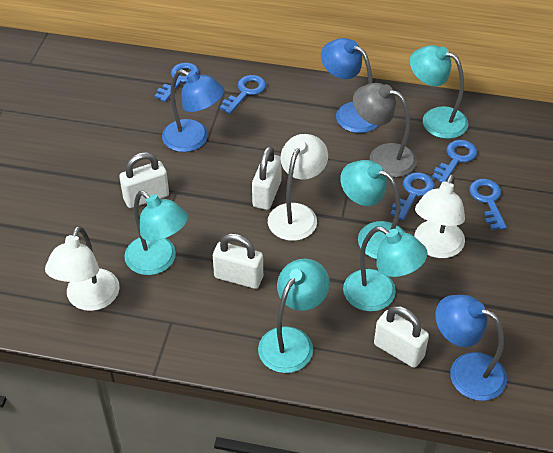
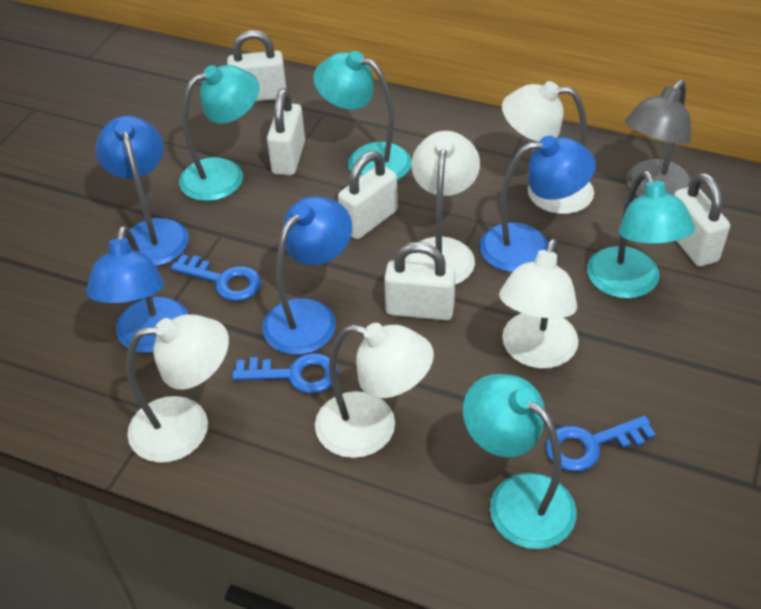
blue key: [155,63,199,102] [220,75,266,114] [390,172,434,220] [432,140,477,183] [469,179,507,230] = 5 -> [171,254,262,301] [232,353,338,394] [546,416,656,472] = 3
blue lamp: [162,69,224,152] [321,38,378,133] [435,295,507,401] = 3 -> [86,226,188,353] [95,115,189,266] [262,196,352,355] [480,136,596,272] = 4
turquoise lamp: [124,191,188,275] [258,259,330,373] [340,160,405,259] [343,226,428,312] [410,45,468,139] = 5 -> [179,65,259,201] [313,51,412,181] [463,374,577,549] [587,171,695,299] = 4
white lamp: [45,226,120,311] [268,134,328,241] [414,174,465,258] = 3 -> [126,314,229,463] [315,323,434,458] [405,131,480,285] [499,239,578,369] [502,81,594,214] = 5
white padlock: [119,152,169,208] [213,233,263,289] [252,146,282,210] [374,306,429,368] = 4 -> [227,30,286,101] [267,88,305,175] [338,151,398,239] [384,242,455,321] [674,173,730,267] = 5

